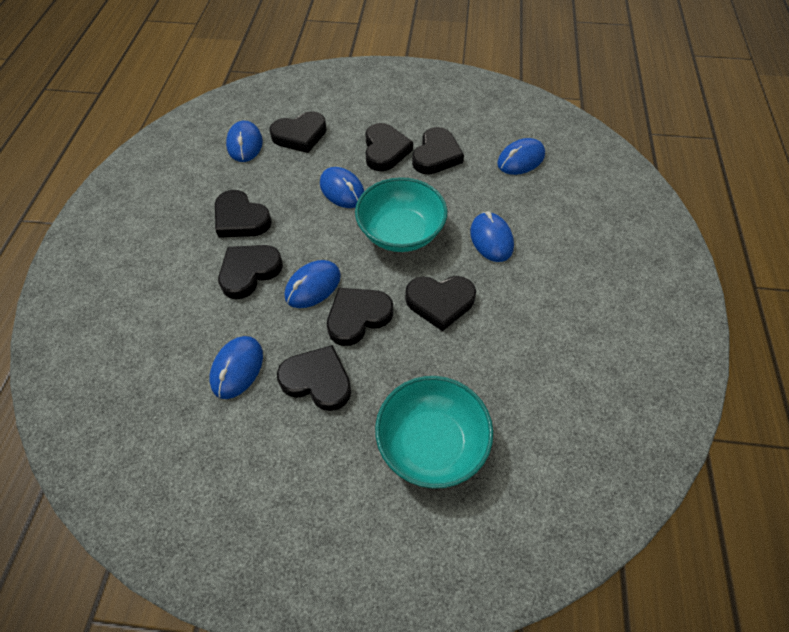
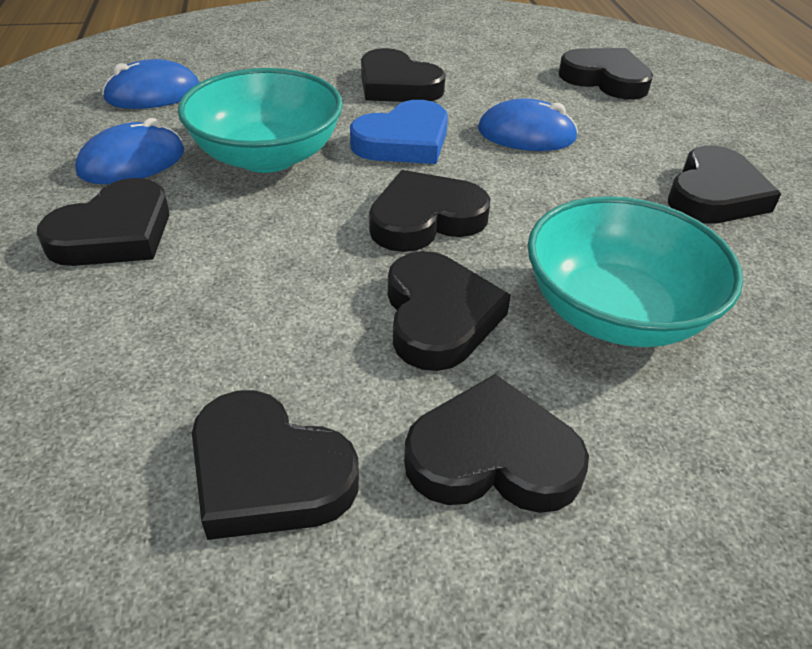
blue heart: none = 0 -> [350,100,448,164] = 1
blue mouse: [209,336,263,399] [226,121,263,162] [285,260,341,308] [320,167,364,208] [470,211,514,262] [497,138,545,175] = 6 -> [75,118,185,184] [102,59,199,109] [478,98,578,151] = 3

